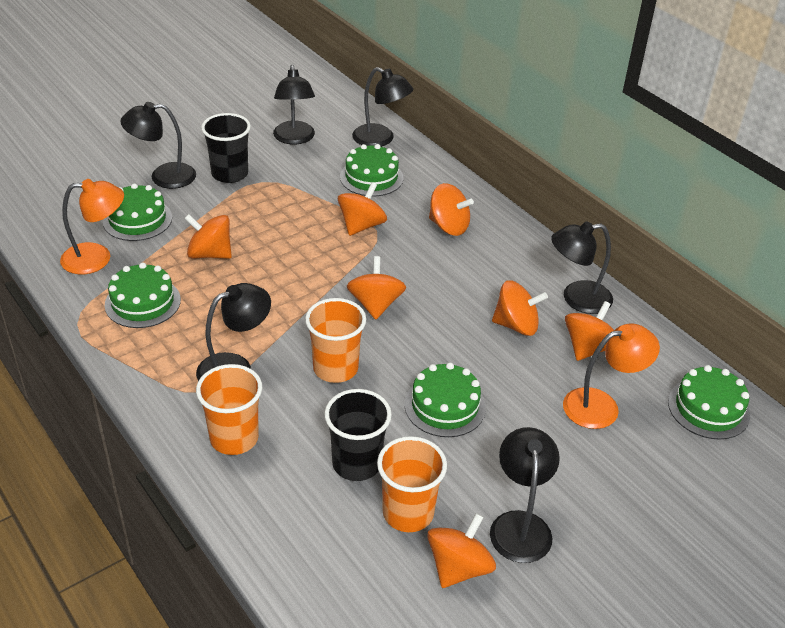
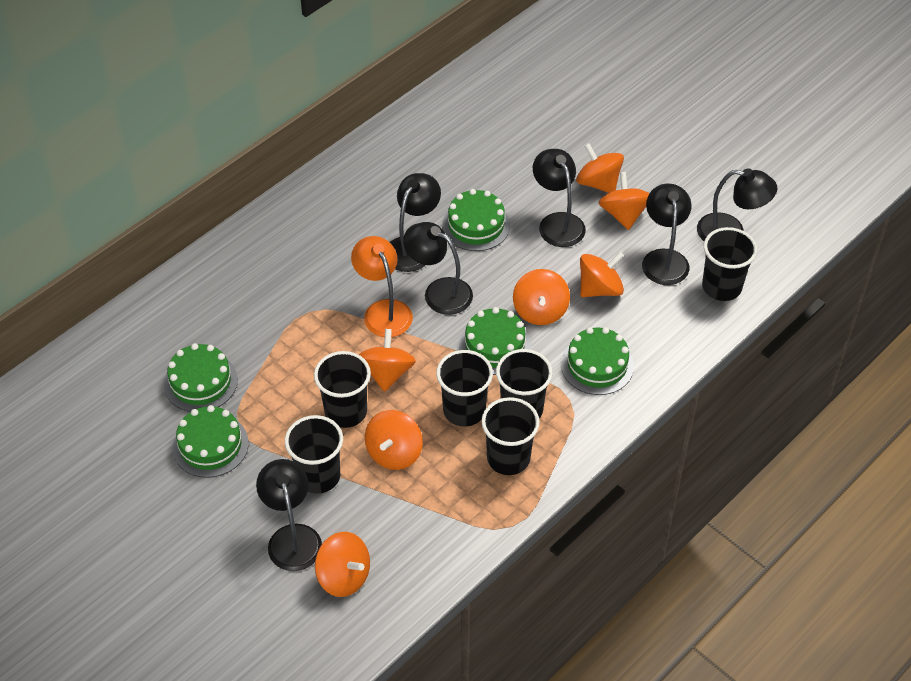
black cup: [201,113,251,183] [324,389,392,481] = 2 -> [285,415,343,494] [314,351,371,428] [436,350,493,427] [481,397,540,475] [496,349,553,418] [702,227,757,301] = 6
orange cup: [196,364,262,455] [305,298,366,383] [377,436,447,532] = 3 -> none = 0
orange lamp: [60,179,124,274] [563,323,660,429] = 2 -> [351,236,413,337] = 1

